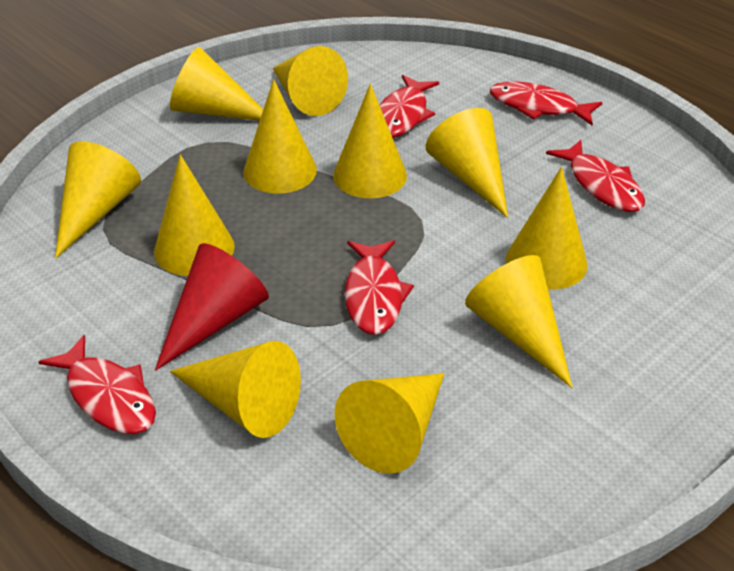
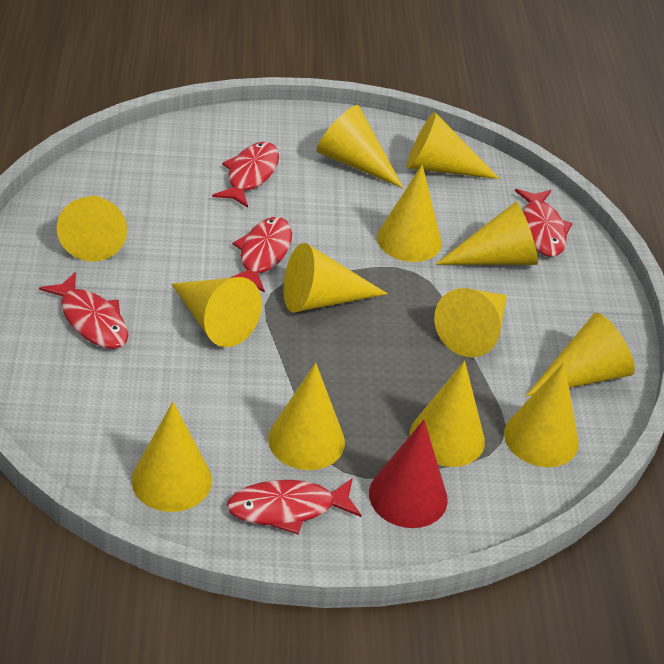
yellow cone: [55,141,141,259] [154,154,235,276] [170,47,263,121] [170,341,301,438] [243,79,317,194] [272,46,348,116] [333,84,407,198] [335,373,444,474] [426,108,508,218] [465,255,572,388] [506,167,588,290] = 11 -> [57,195,127,261] [131,402,212,512] [172,277,262,347] [268,363,345,470] [284,243,388,313] [317,105,403,188] [377,165,442,262] [407,112,500,179] [410,361,485,467] [434,288,507,357] [435,202,538,265] [504,362,579,467] [526,313,635,396] = 13

